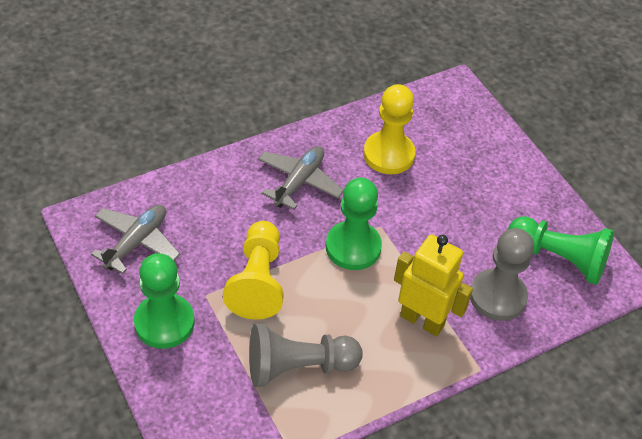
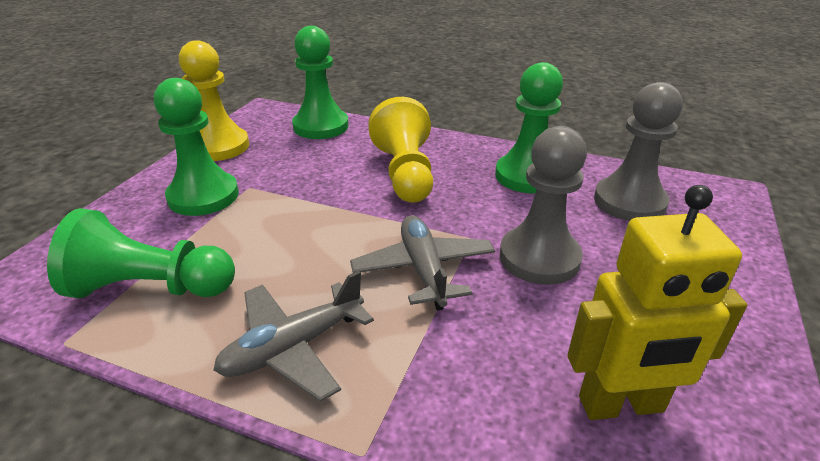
green pawn: [134,253,195,349] [326,178,382,270] [508,216,614,285] = 3 -> [47,208,235,298] [154,78,239,216] [292,26,349,139] [495,62,563,193] = 4

